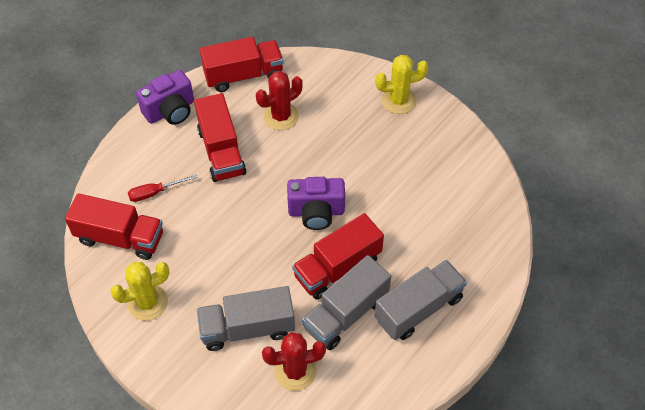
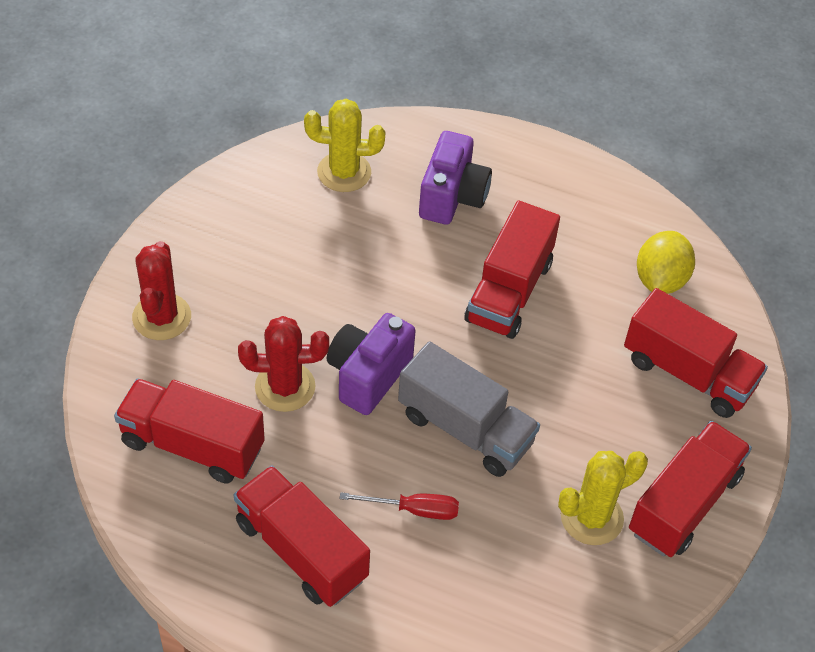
grey truck: [197,286,295,351] [302,255,391,350] [374,260,467,340] = 3 -> [398,341,540,477] = 1
red truck: [65,193,163,260] [194,93,246,182] [200,37,283,92] [292,213,384,299] = 4 -> [114,378,265,483] [234,465,370,607] [464,201,560,339] [624,288,768,418] [629,421,752,557] = 5
yellow lemon: none = 0 -> [637,231,695,294] = 1

